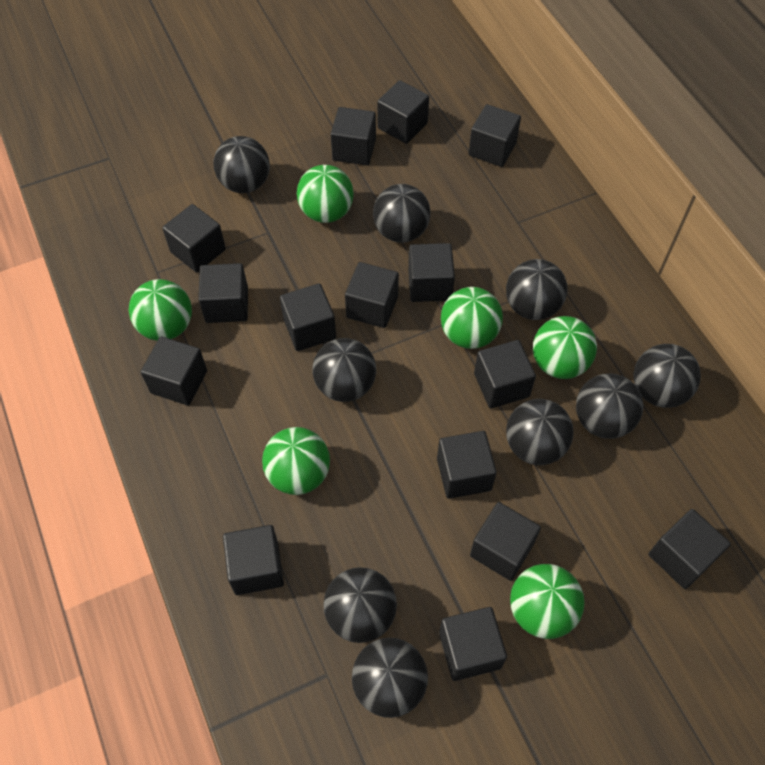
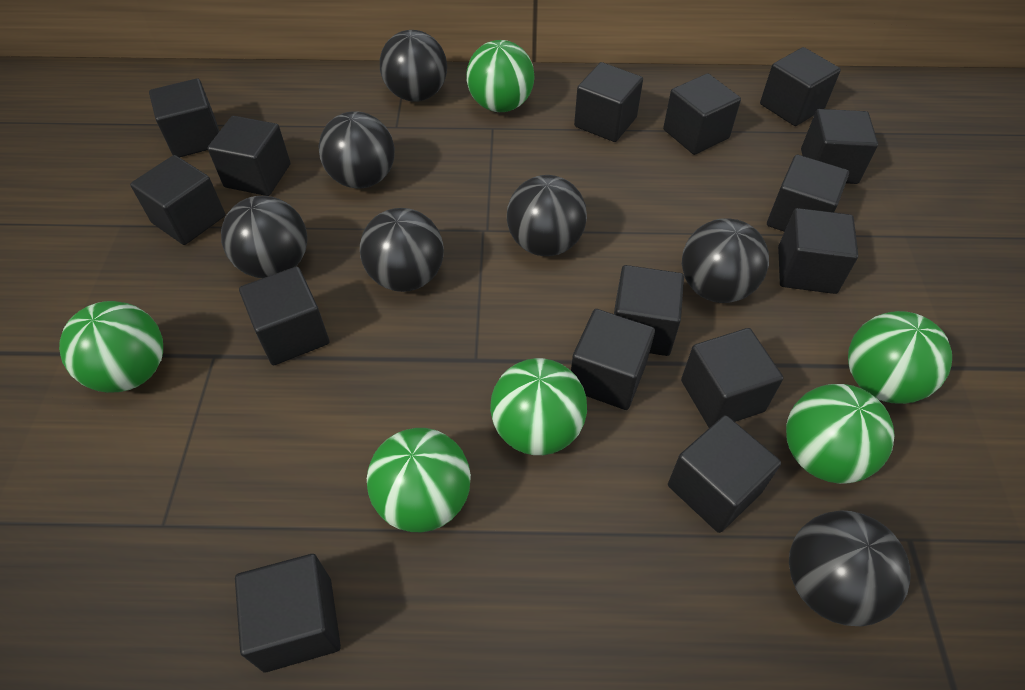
black ball: [214,136,270,193] [312,338,376,402] [323,567,397,643] [352,638,428,718] [373,184,431,243] [506,259,567,320] [506,399,574,465] [576,373,643,439] [633,344,701,408] = 9 -> [221,196,308,278] [318,111,395,189] [360,208,444,292] [380,30,447,102] [507,175,587,256] [682,218,769,303] [789,510,911,626] = 7

